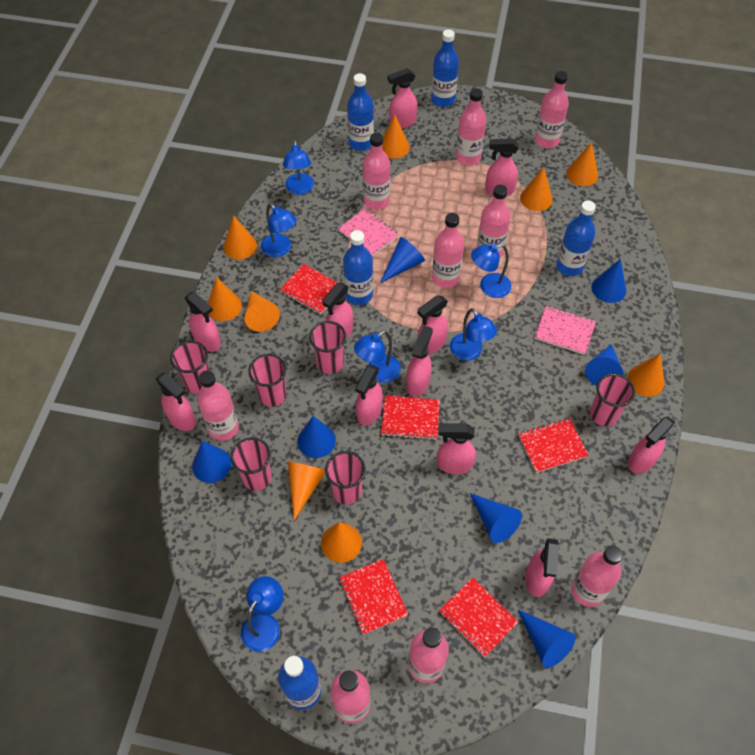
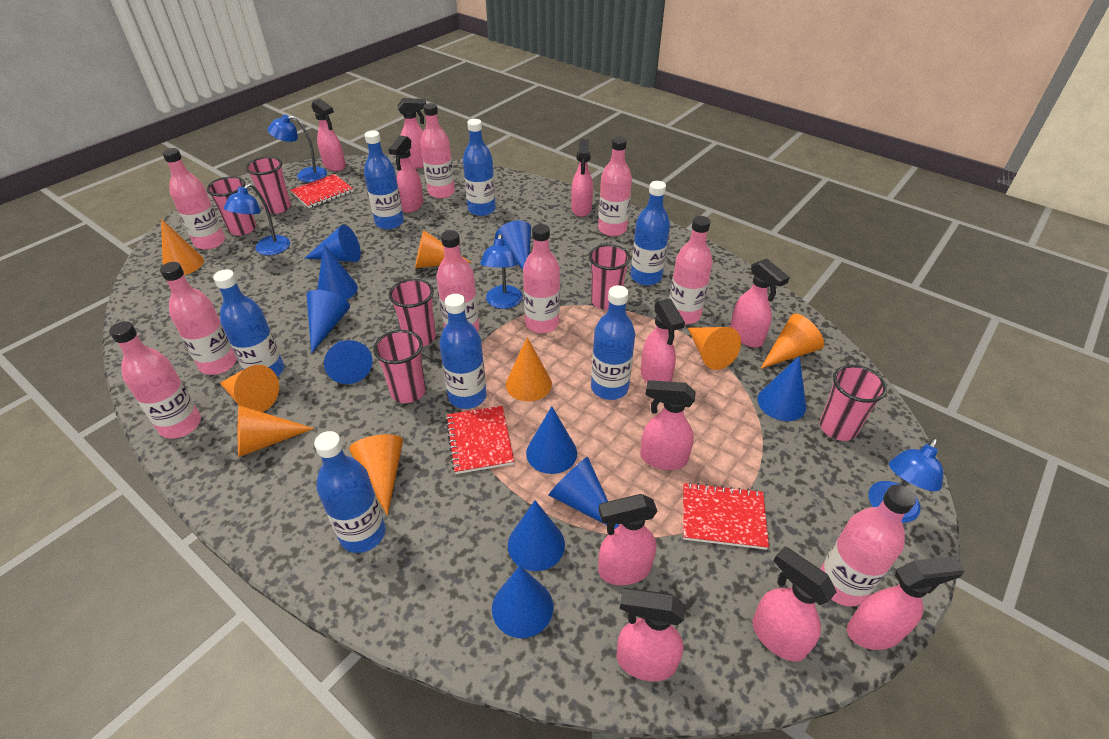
blue bottle: [278,656,321,710] [343,230,373,305] [347,73,374,151] [431,29,459,107] [556,201,596,276] = 5 -> [213,269,284,377] [314,431,386,553] [364,130,404,229] [439,294,487,409] [463,119,496,216] [591,285,635,400] [631,181,670,285] = 7
blue cone: [192,441,231,483] [297,416,336,458] [380,237,425,283] [470,493,522,543] [518,610,576,668] [585,344,623,386] [592,259,626,303] = 7 -> [305,225,361,262] [306,290,350,354] [317,244,358,300] [324,340,373,384] [492,566,553,638] [495,220,531,269] [508,500,565,571] [526,406,577,474] [549,457,619,529] [757,356,806,421] = 10
blue lamp: [241,576,283,652] [261,203,297,257] [283,140,314,195] [354,331,401,383] [450,308,497,361] [471,244,511,298] = 6 -> [224,184,290,255] [268,115,327,182] [480,234,523,309] [868,438,943,523] = 4
orange cone: [208,277,242,321] [223,215,257,259] [245,291,280,332] [288,462,325,521] [321,522,362,563] [382,115,410,159] [520,167,552,211] [566,142,598,186] [627,354,664,397] = 9 -> [161,219,204,275] [220,365,279,412] [238,405,314,457] [349,434,403,516] [415,230,472,268] [506,337,552,402] [688,327,741,370] [760,314,824,369] = 8
pink notebook: [338,208,399,256] [535,306,596,355] = 2 -> none = 0
red notebook: [280,264,337,315] [339,559,408,635] [381,395,440,440] [439,577,518,657] [519,418,589,473] = 5 -> [291,174,353,208] [446,406,514,474] [683,482,769,550] = 3

